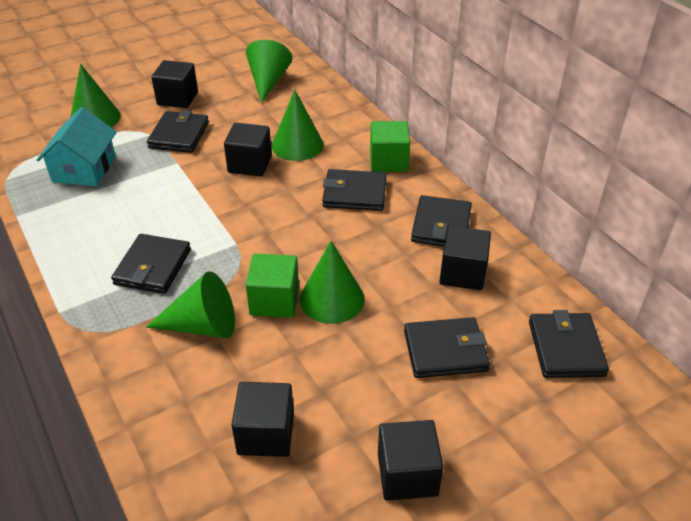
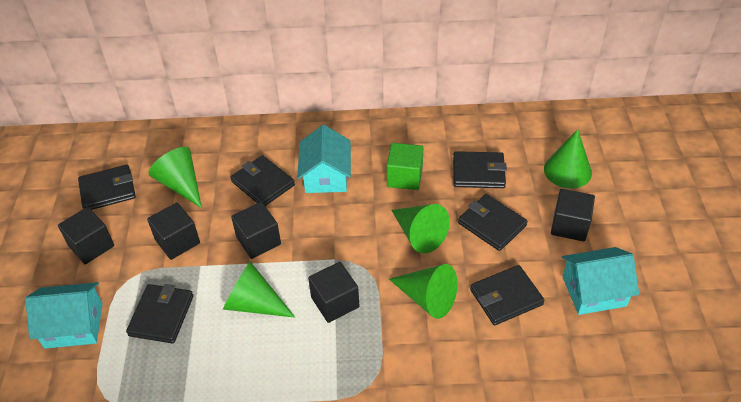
green cube: [246,254,299,318] [370,121,410,172] = 2 -> [387,143,423,190] = 1
turquoise house: [37,107,116,186] = 1 -> [25,282,103,349] [297,125,351,193] [562,247,639,315] = 3

